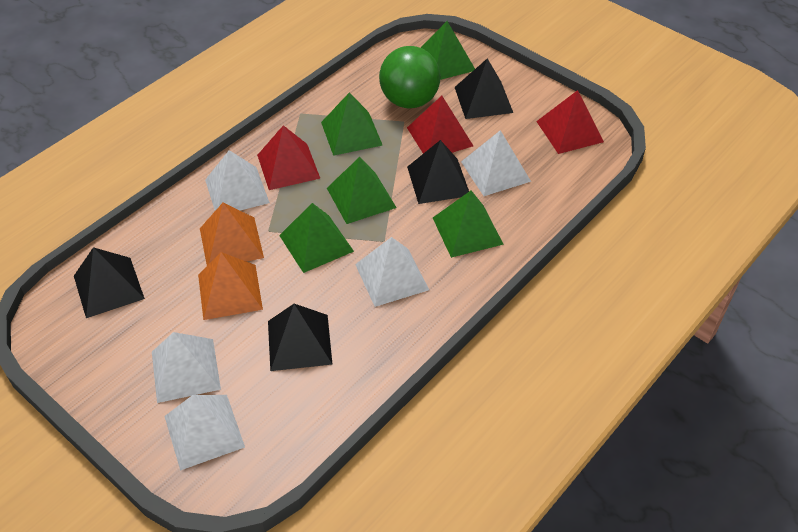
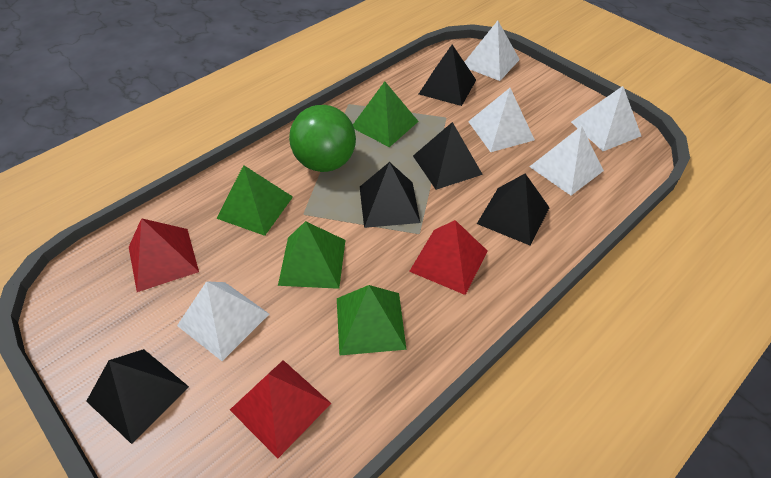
black pyramid: [74,247,145,318] [268,304,333,371] [407,140,469,204] [455,58,513,119] = 4 -> [86,349,189,444] [360,162,420,228] [413,122,483,190] [419,44,476,106] [477,173,550,246] = 5
green pyramid: [279,203,354,273] [321,92,383,156] [327,157,397,224] [421,21,475,80] [433,191,504,258] = 5 -> [216,165,293,236] [278,221,345,289] [337,285,407,356] [353,81,419,147] = 4
orange pyramid: [198,252,263,320] [200,203,264,265] = 2 -> none = 0

